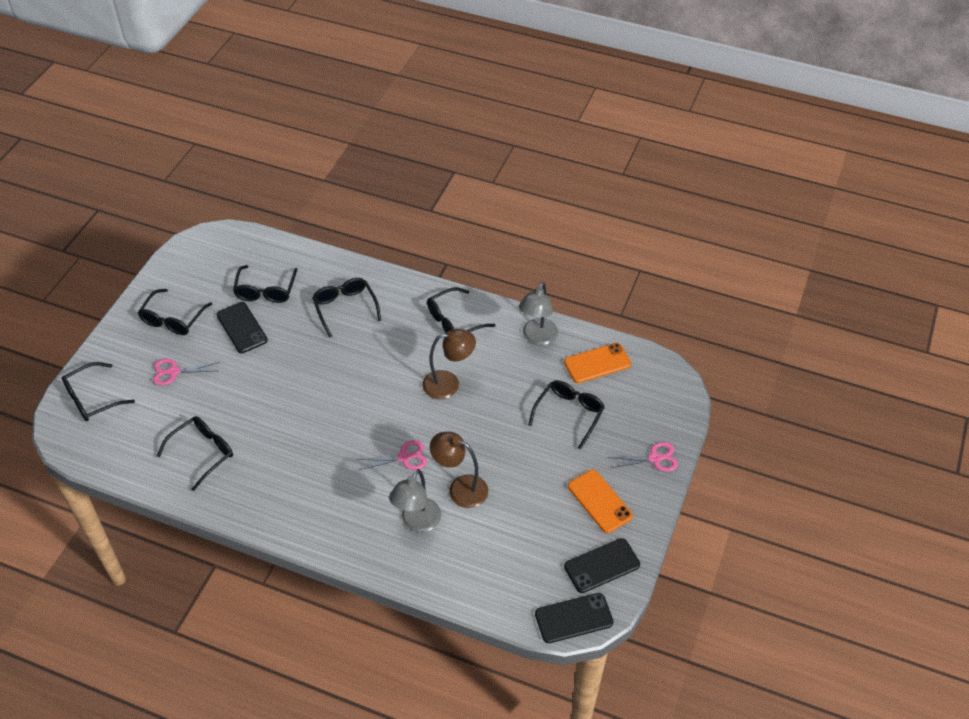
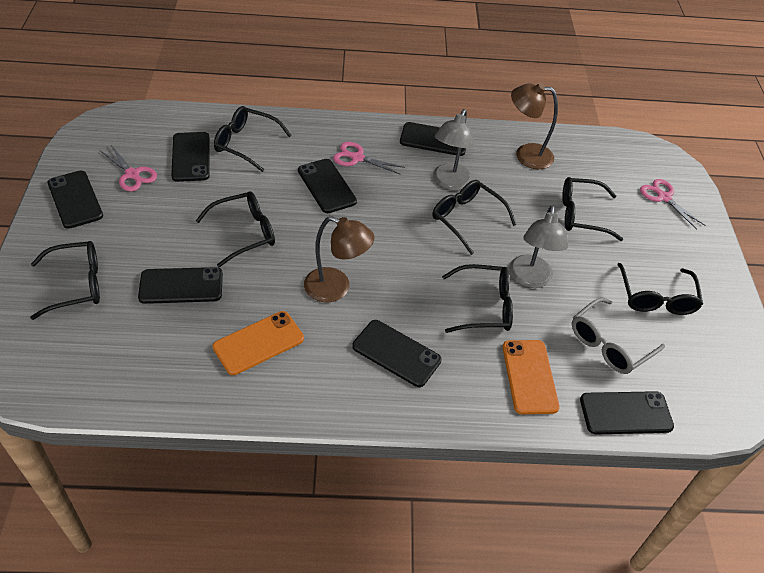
black phone: [216,302,268,353] [535,593,613,643] [564,538,640,593] = 3 -> [47,171,103,229] [138,267,223,304] [171,132,210,182] [298,159,357,213] [352,320,442,387] [400,122,466,156] [580,391,674,434] = 7
grey glasses: none = 0 -> [572,298,665,374] = 1

